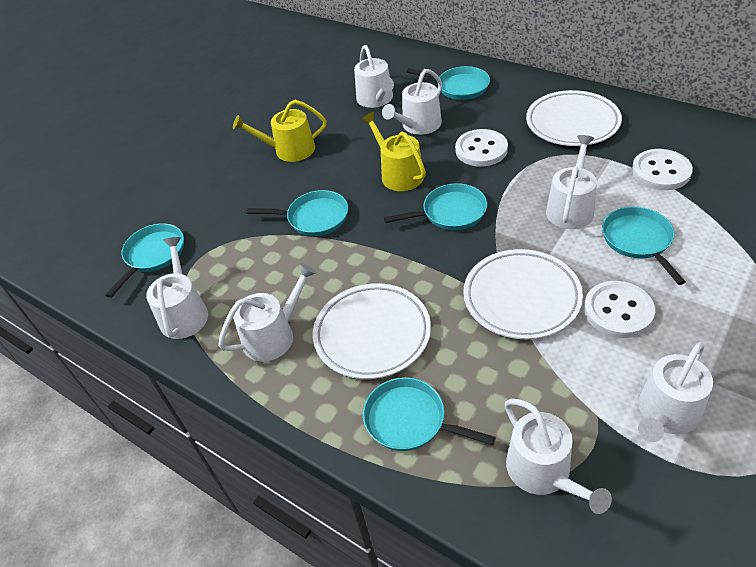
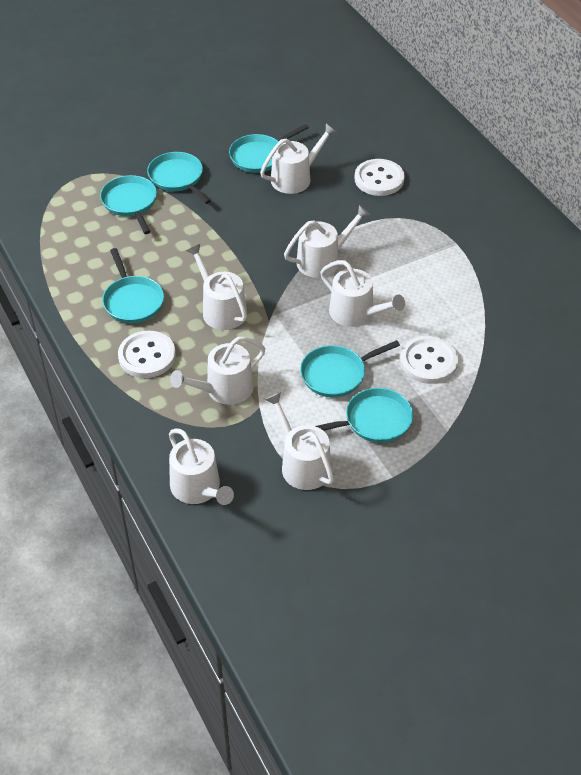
white plate: [313,283,431,379] [463,249,583,339] [526,90,622,146] = 3 -> none = 0
yellow watering can: [233,100,326,162] [361,112,426,191] = 2 -> none = 0

